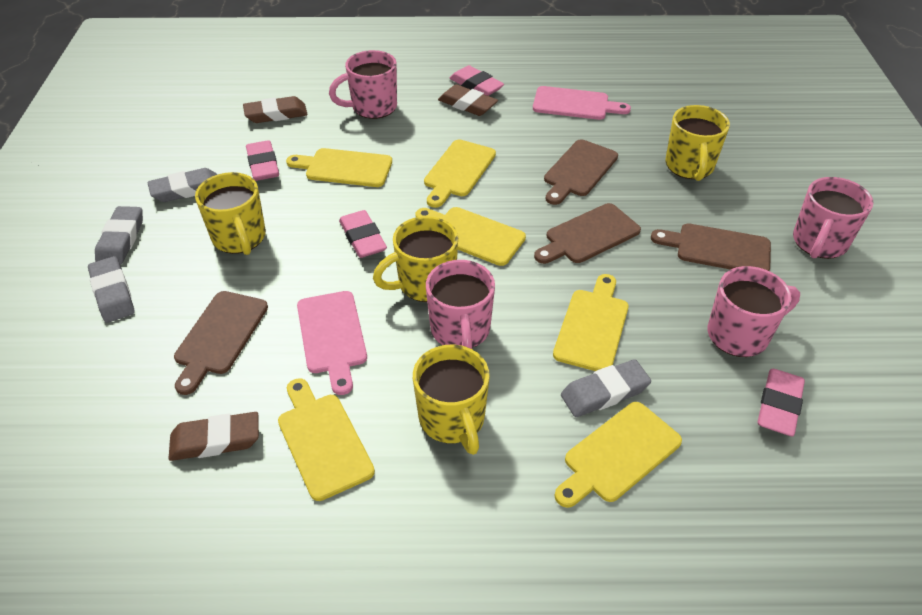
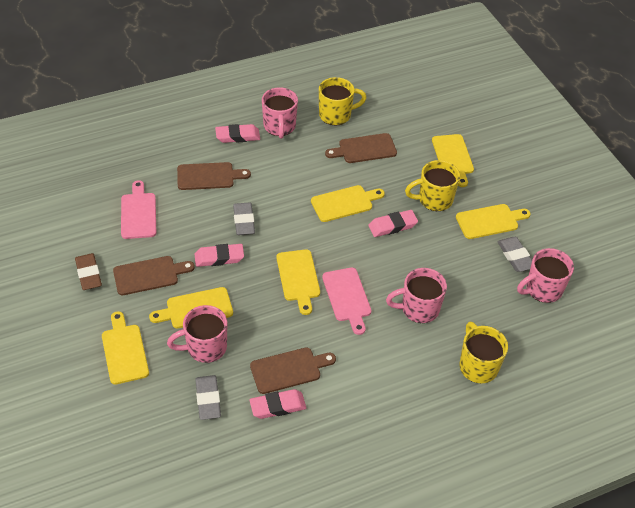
brown eraser: [168,412,259,461] [243,96,308,123] [438,84,498,116] = 3 -> [75,253,102,290] = 1
grey eraser: [88,256,135,323] [95,206,143,265] [147,168,218,202] [561,359,651,417] = 4 -> [196,375,221,420] [233,202,255,235] [497,237,532,272] = 3
yellow mug: [195,172,266,255] [373,216,458,302] [413,345,490,455] [666,105,730,181] = 4 -> [319,77,367,125] [405,160,460,211] [459,322,508,383] = 3

